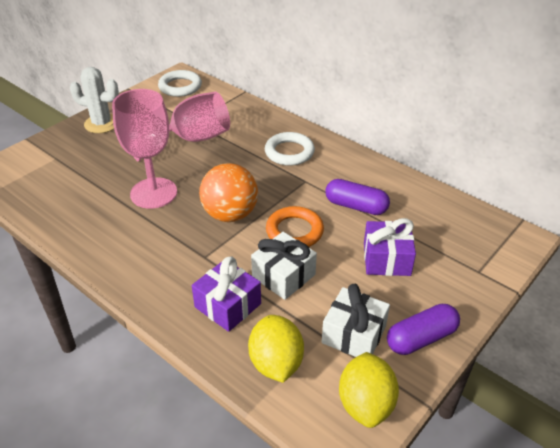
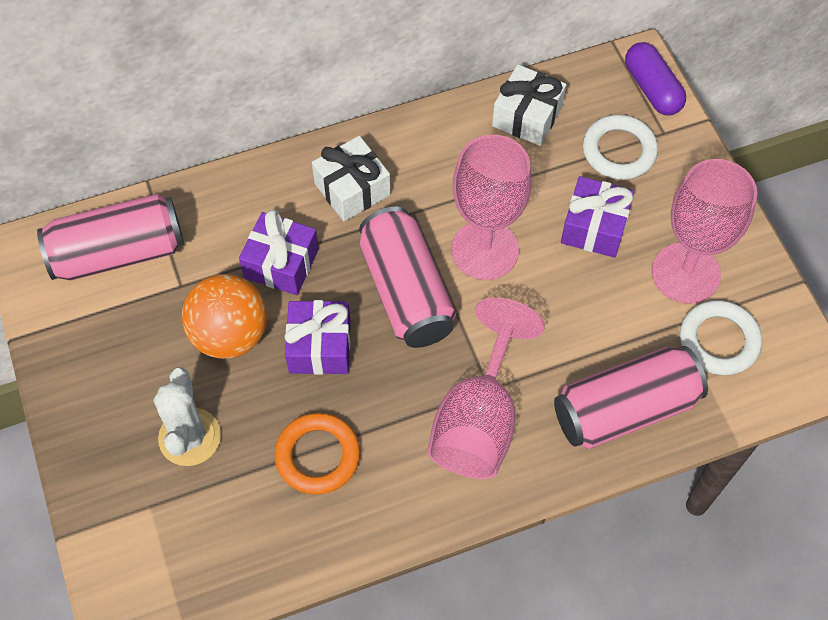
pink can: none = 0 -> [37,194,184,281] [359,207,456,348] [554,346,708,449] = 3
pink goblet: [112,89,177,209] [133,92,230,161] = 2 -> [427,298,545,479] [452,135,531,280] [652,159,757,303] = 3
purple capsule: [325,179,390,215] [387,304,460,355] = 2 -> [625,42,686,115] = 1
purple gift: [192,256,261,332] [364,218,416,276] = 2 -> [239,210,319,295] [284,300,350,375] [561,176,634,258] = 3
yellow lemon: [248,315,304,383] [339,352,399,428] = 2 -> none = 0

